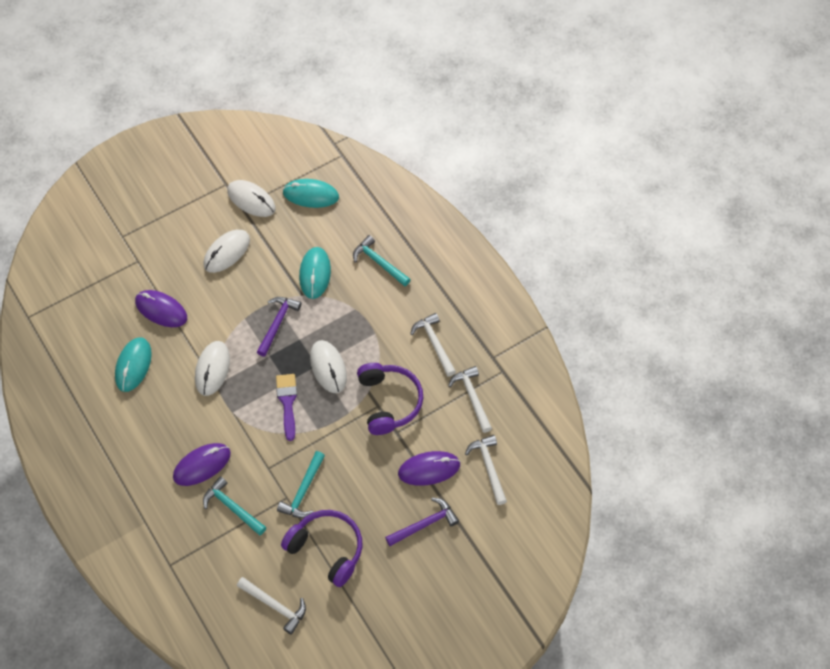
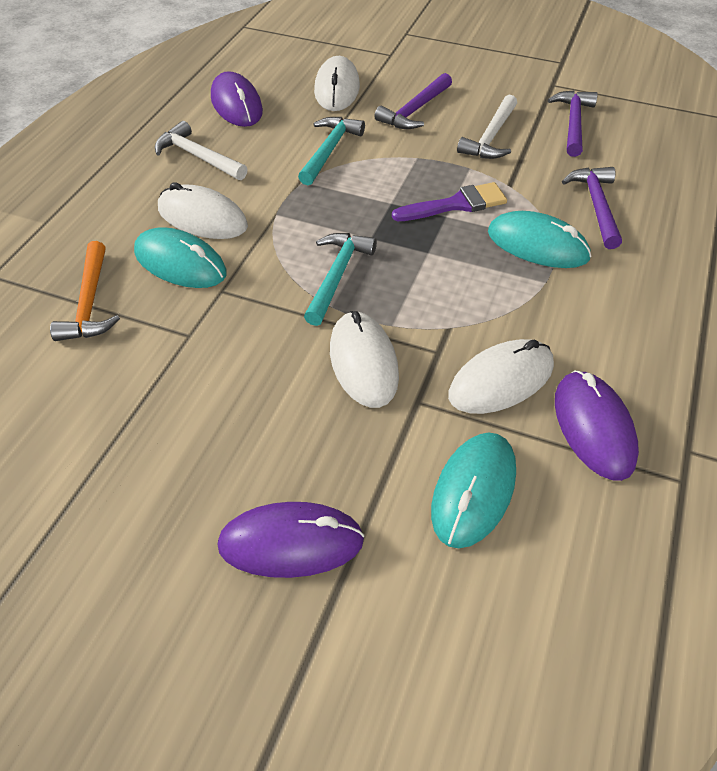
orange hammer: none = 0 -> [50,241,120,341] = 1
purple hammer: [257,297,301,357] [385,498,459,546] = 2 -> [374,73,452,129] [548,91,598,157] [562,167,622,249] = 3
purple headphones: [281,510,362,587] [357,363,423,435] = 2 -> none = 0
turquoise hammer: [203,476,266,535] [277,451,325,518] [353,235,411,286] = 3 -> [298,117,365,185] [304,233,377,326] = 2
white hammer: [237,577,306,635] [410,313,456,376] [448,366,492,433] [465,435,507,505] = 4 -> [155,121,248,180] [457,95,517,159] = 2

